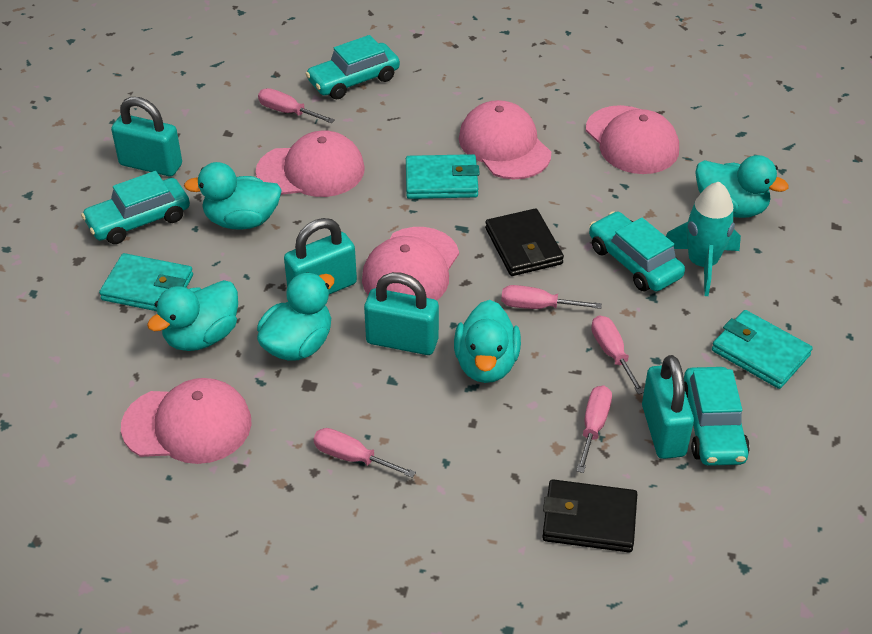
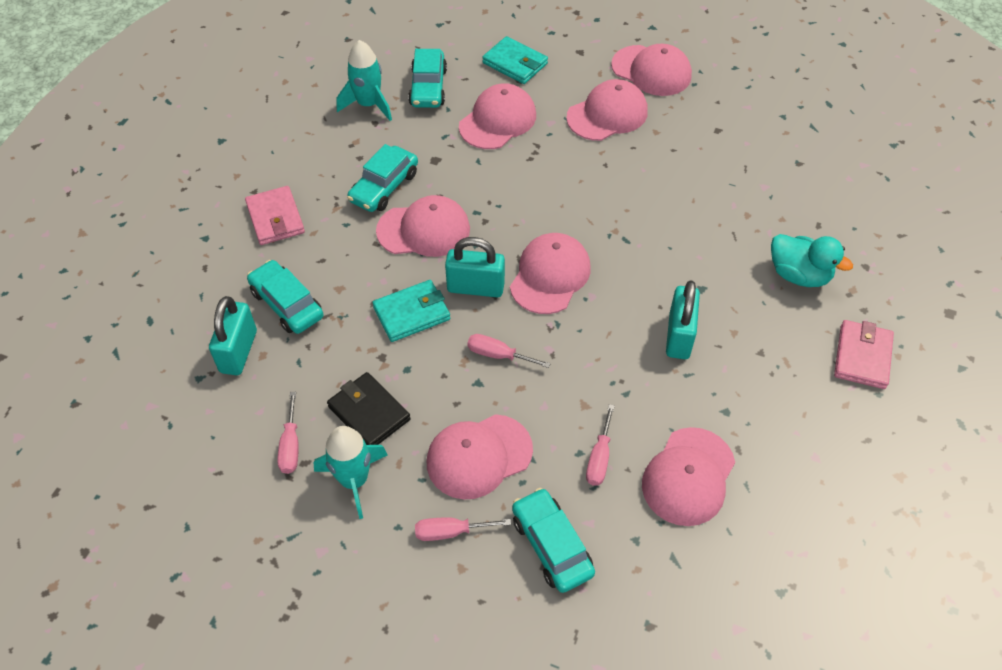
black wallet: [485,208,564,276] [542,479,637,553] = 2 -> [327,372,411,445] = 1
pink cap: [121,378,252,464] [256,131,365,197] [362,227,459,300] [459,100,551,179] [586,105,679,174] = 5 -> [376,195,470,257] [427,414,533,500] [459,83,536,149] [510,233,591,314] [566,79,648,141] [611,44,692,96] [642,427,735,526] = 7
pink screwdriver: [258,88,335,123] [313,428,416,478] [501,285,602,309] [576,385,612,473] [591,315,644,394] = 5 -> [277,392,299,474] [415,517,511,541] [467,334,551,368] [586,404,615,486] = 4
pink wallet: none = 0 -> [245,186,305,245] [834,320,894,389] = 2
turquoise duck: [147,280,238,351] [184,162,282,230] [257,272,334,361] [454,300,521,383] [695,155,789,218] = 5 -> [771,234,853,287] = 1
turquoise padlock: [111,97,182,176] [284,218,357,294] [364,272,439,355] [642,355,694,459] = 4 -> [209,296,257,375] [445,237,505,297] [666,280,700,359] = 3
turquoise rocket: [666,182,741,296] = 1 -> [314,426,388,519] [337,40,392,121] = 2
turquoise wallet: [99,253,193,311] [406,154,480,199] [712,310,813,389] = 3 -> [372,280,450,342] [482,36,548,84] = 2

